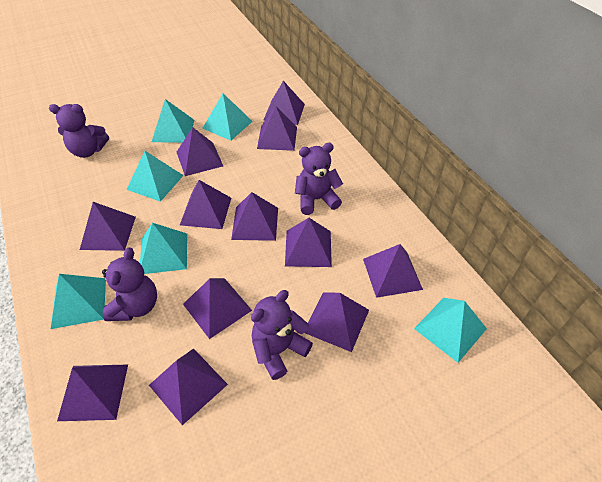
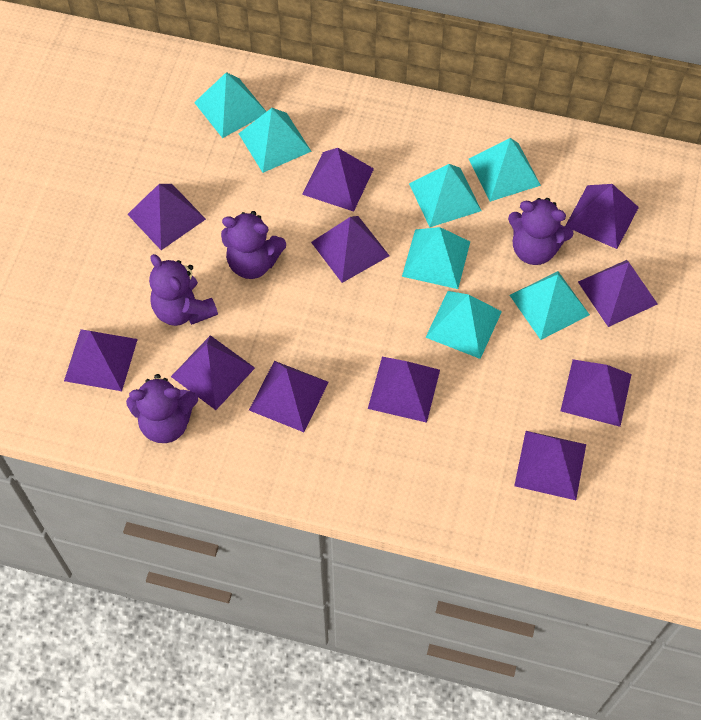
purple pyramid: [57,365,128,421] [80,202,136,251] [149,349,228,425] [177,127,223,176] [180,180,231,229] [183,278,252,339] [231,192,278,241] [257,106,297,151] [263,81,305,125] [285,218,332,267] [305,292,369,352] [363,244,423,298] = 12 -> [64,329,138,391] [127,184,206,250] [171,335,255,410] [249,361,329,432] [302,148,374,212] [311,216,390,283] [368,357,440,423] [514,431,586,500] [561,359,632,427] [565,184,639,249] [578,260,658,327] = 11
turquoise pyramid: [51,274,106,329] [127,151,184,202] [140,223,187,274] [152,99,194,143] [202,94,253,140] [414,298,487,363] = 6 -> [194,72,267,138] [238,108,312,173] [402,227,470,289] [409,164,482,227] [425,291,502,359] [469,138,541,202] [510,271,590,340] = 7

